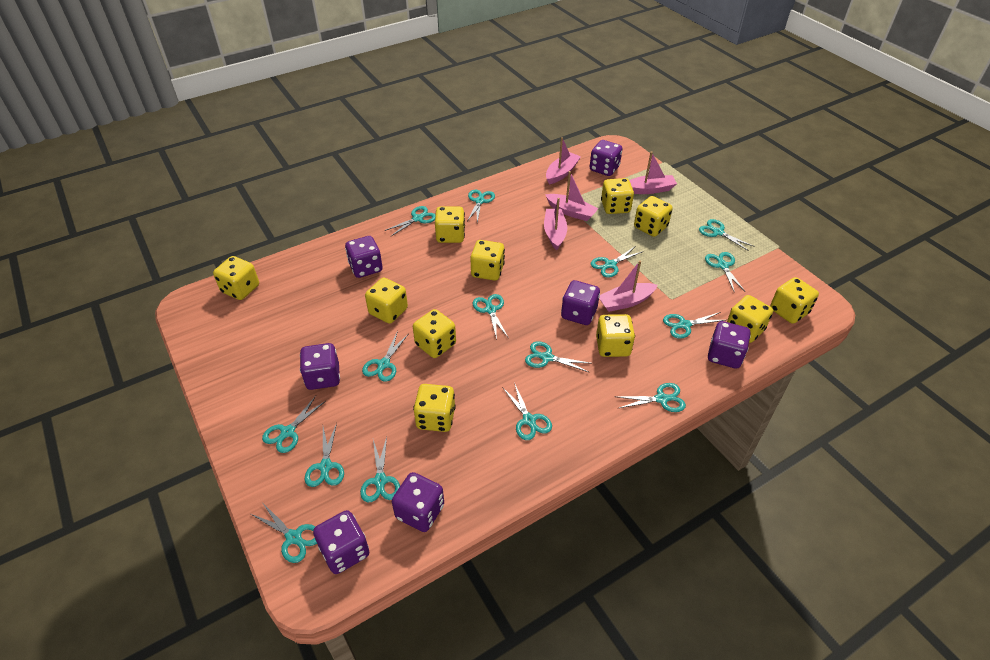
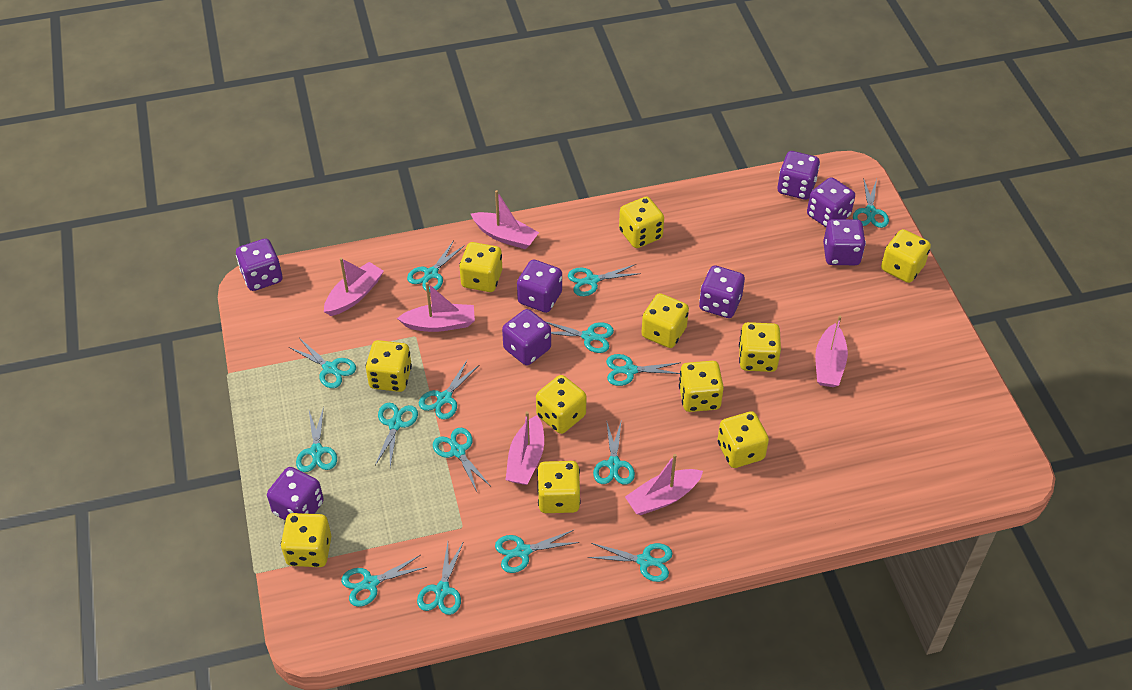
pink boat: [544,198,567,250] [545,171,599,221] [546,137,581,184] [599,260,658,312] [629,151,677,194] = 5 -> [324,258,384,316] [397,282,475,332] [471,190,539,249] [506,411,544,485] [625,454,703,515] [815,316,848,387] = 6
purple dice: [300,343,340,390] [313,510,369,574] [345,236,383,278] [392,472,444,532] [561,280,600,325] [590,140,622,176] [708,321,751,369] = 7 -> [236,238,282,291] [267,467,324,520] [502,309,551,365] [517,259,562,313] [699,265,745,318] [778,151,820,200] [807,177,855,227] [823,219,866,265] = 8

